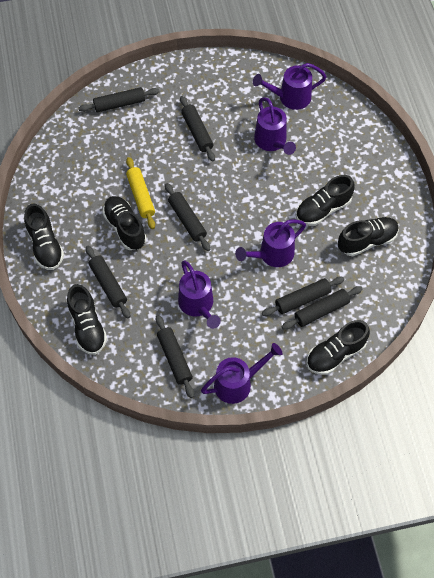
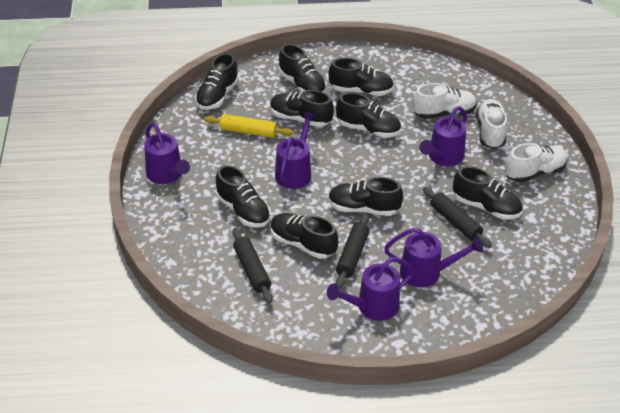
black rolling pin: [79,87,160,112] [86,246,130,318] [156,315,194,398] [165,183,211,251] [180,96,215,161] [262,277,345,316] [282,286,363,330] = 7 -> [232,228,273,303] [336,213,370,288] [423,187,492,248] = 3
black shoe: [24,204,64,270] [67,284,107,355] [102,196,146,250] [296,175,355,226] [306,320,370,375] [338,217,399,256] = 6 -> [195,53,239,110] [216,165,271,228] [270,90,334,127] [271,213,338,259] [279,44,327,93] [328,58,394,96] [328,177,403,216] [336,92,401,138] [453,166,522,220] = 9
white shoe: none = 0 -> [412,83,477,119] [476,99,507,149] [505,143,568,183] = 3

